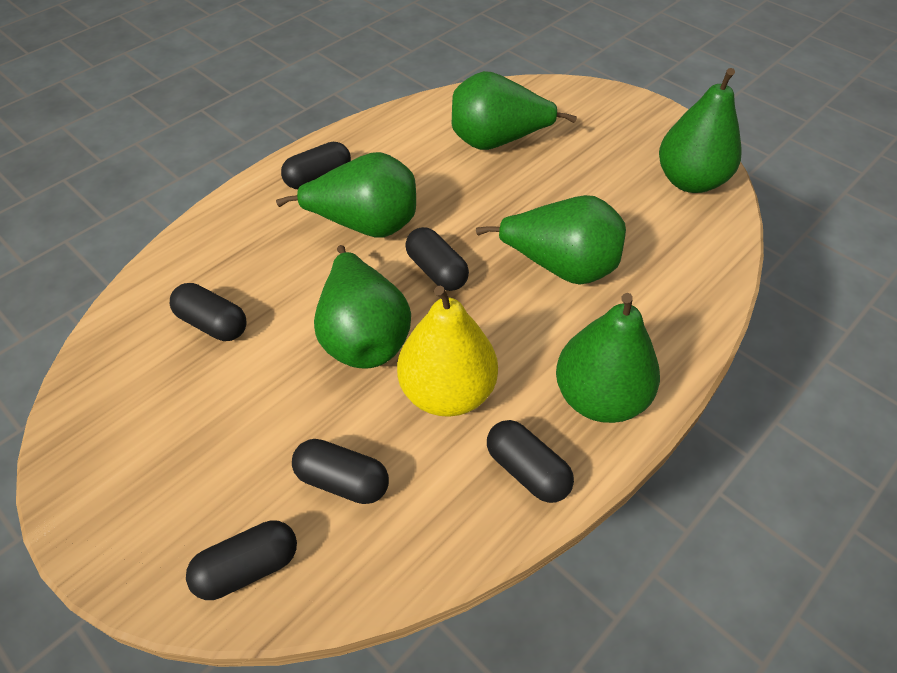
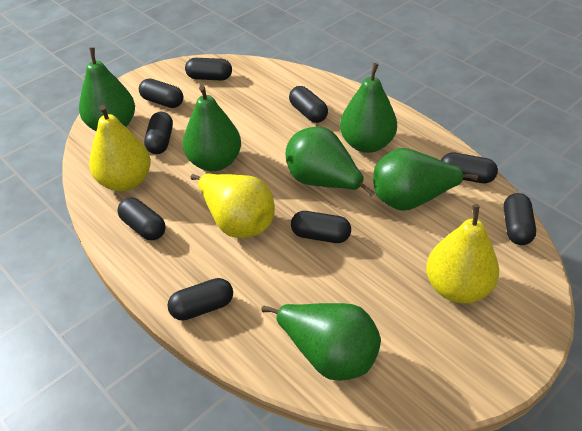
black capsule: [170,283,247,341] [186,520,297,600] [281,142,351,189] [292,439,389,504] [405,227,469,291] [487,420,574,503] = 6 -> [117,197,166,240] [139,78,183,108] [144,112,173,154] [167,278,233,321] [185,58,232,80] [289,86,328,123] [291,211,351,243] [441,153,498,183] [504,193,536,245] = 9
yellow pear: [397,286,498,417] = 1 -> [89,105,151,191] [191,173,275,238] [426,204,499,304] = 3

